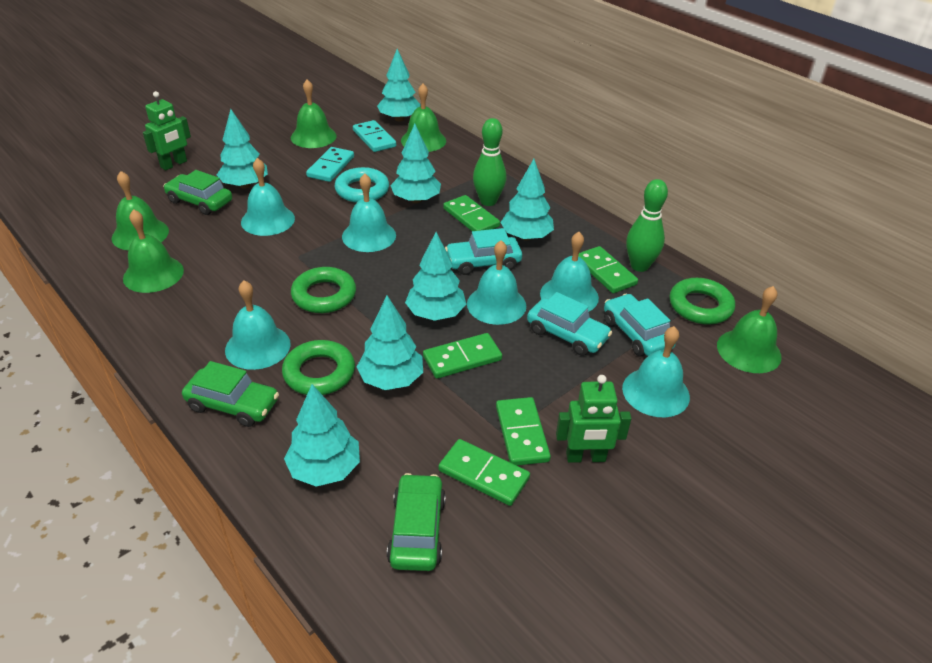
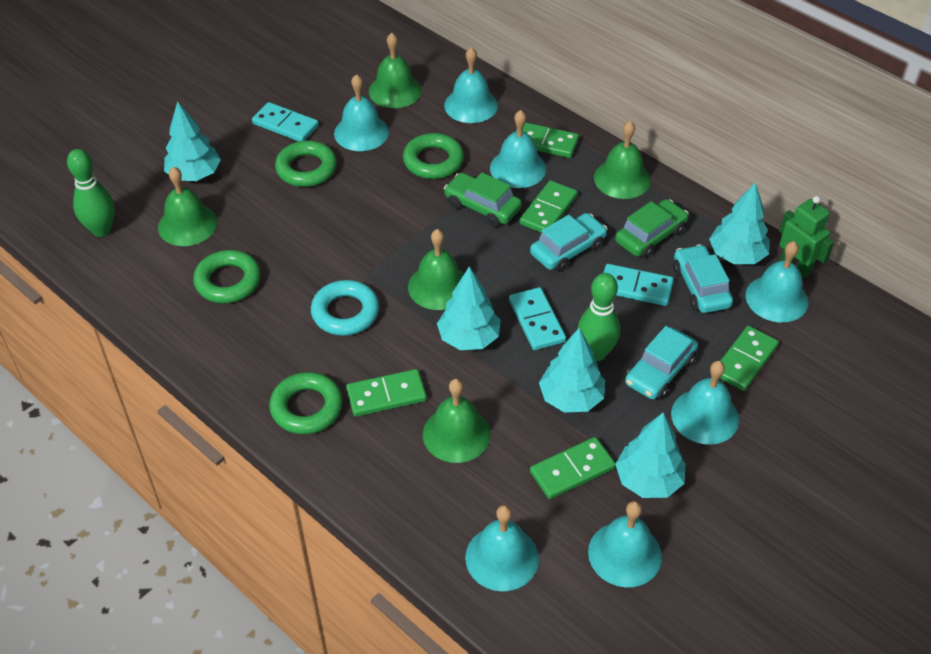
green car: [163,170,232,215] [182,361,279,427] [387,473,446,571] = 3 -> [444,172,522,227] [615,199,689,258] = 2
green ring: [282,340,355,395] [291,267,356,313] [670,278,735,325] = 3 -> [193,250,261,303] [269,372,343,434] [275,141,337,187] [403,133,464,179] = 4
green robot: [143,91,191,170] [556,375,632,463] = 2 -> [779,196,834,278] = 1
turquoise bell: [225,280,291,370] [241,158,295,236] [342,173,396,252] [467,240,526,325] [540,232,599,312] [622,326,690,417] = 6 -> [334,74,389,151] [444,47,498,123] [465,505,539,591] [490,110,546,188] [588,501,662,587] [671,361,739,444] [745,241,808,322] = 7
turquoise domino: [306,147,354,182] [353,120,396,152] = 2 -> [252,102,319,141] [509,287,566,350] [604,264,674,306] = 3
turquoise tree: [217,109,268,188] [284,384,360,487] [357,296,423,390] [377,49,421,121] [390,124,441,203] [405,232,466,321] [500,159,554,241] = 7 -> [164,101,221,181] [437,266,500,350] [539,328,605,413] [615,413,686,498] [709,183,770,264] = 5

